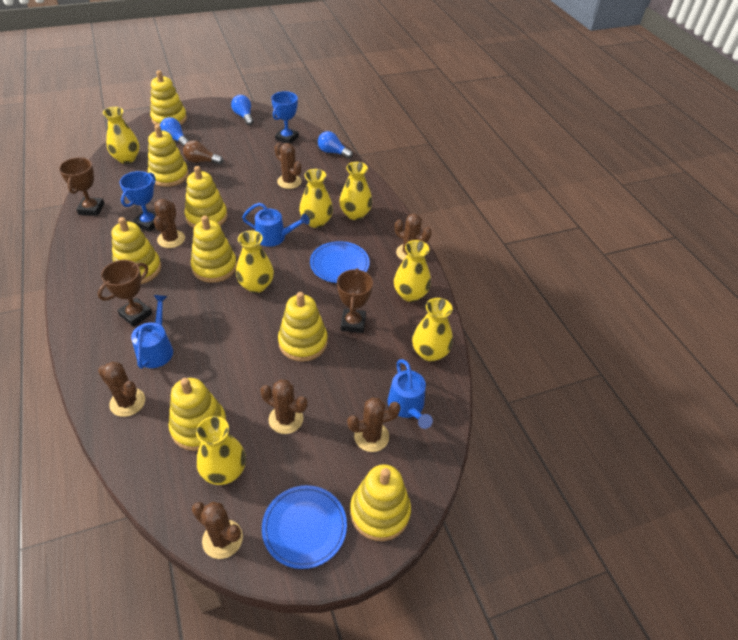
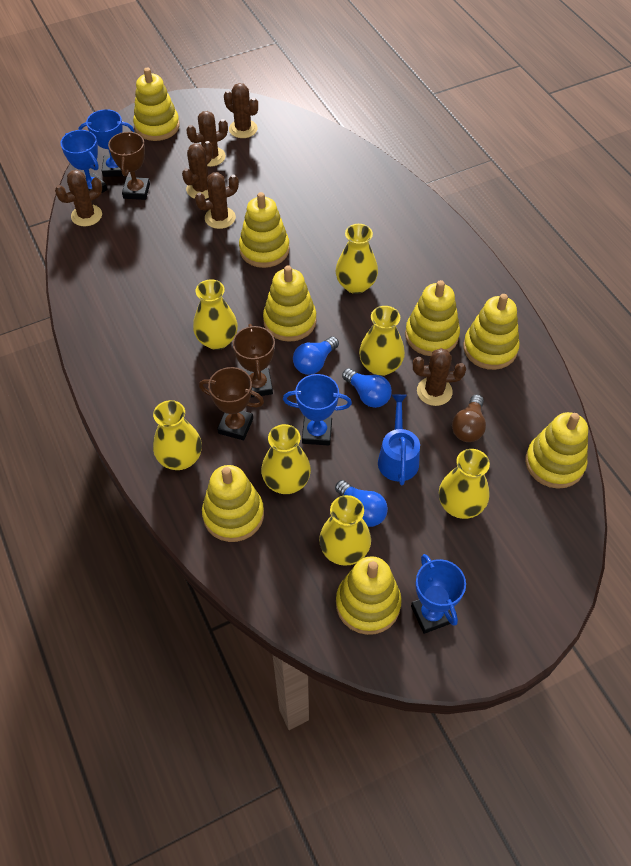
blue plate: [262,485,347,569] [310,241,370,283] = 2 -> none = 0
blue trophy: [120,171,156,232] [271,91,299,144] = 2 -> [61,130,107,193] [78,109,134,177] [283,374,352,445] [411,554,466,634] = 4
blue watering can: [131,295,173,369] [242,203,310,247] [388,359,433,429] = 3 -> [378,394,420,485] = 1
brown cactus: [98,362,145,417] [154,199,185,248] [192,502,243,559] [260,379,307,434] [274,143,302,189] [347,397,400,452] [395,214,432,260] = 7 -> [55,170,102,226] [182,141,213,199] [186,111,228,167] [195,172,239,229] [224,83,258,138] [413,348,466,406] = 6

